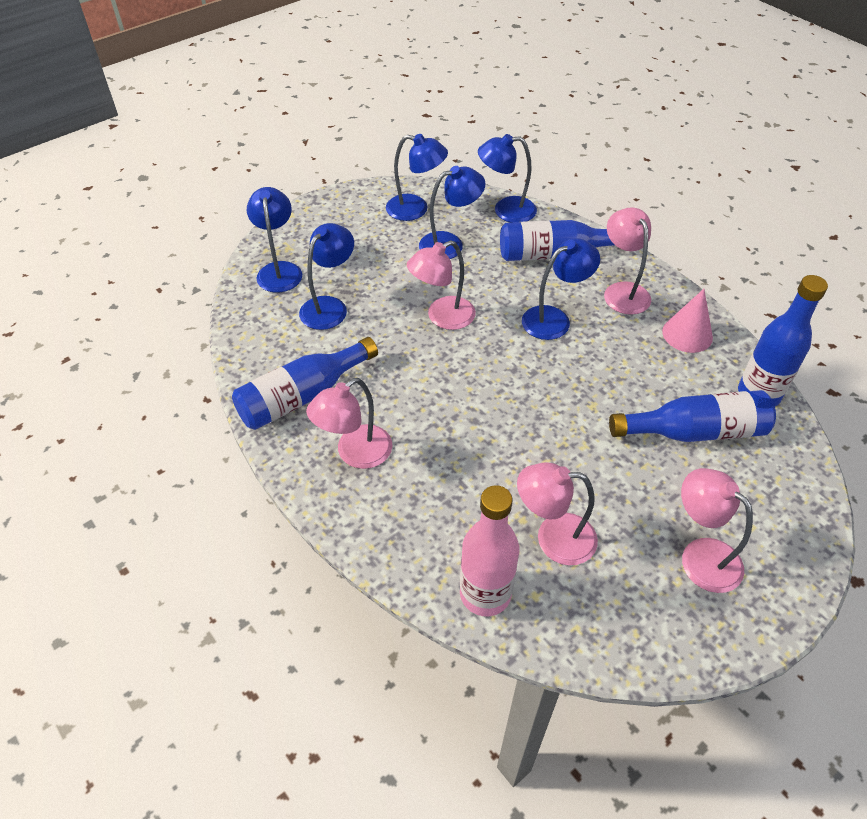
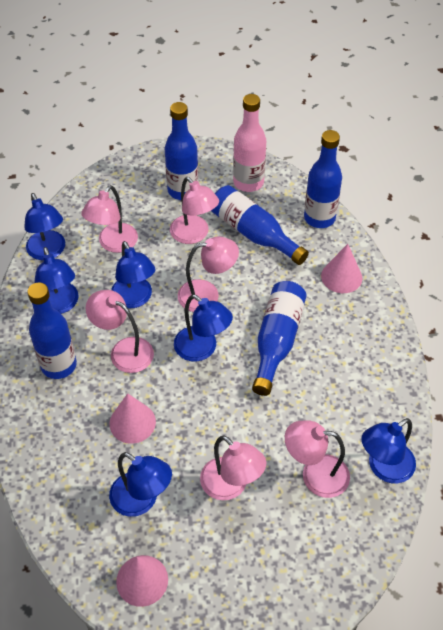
blue bottle: [232,337,378,430] [500,220,614,261] [609,390,776,442] [738,275,828,406] = 4 -> [27,282,77,379] [165,102,199,200] [211,185,309,265] [252,281,306,396] [304,130,342,228] = 5
pink cone: [662,289,713,353] = 1 -> [109,393,156,444] [116,555,168,607] [321,244,363,293] = 3
pink lamp: [306,378,393,469] [407,240,476,330] [517,463,598,565] [604,207,651,315] [681,468,753,593] = 5 -> [81,185,138,253] [86,290,154,373] [170,177,219,244] [178,236,239,312] [200,436,266,500] [285,420,350,498] = 6

